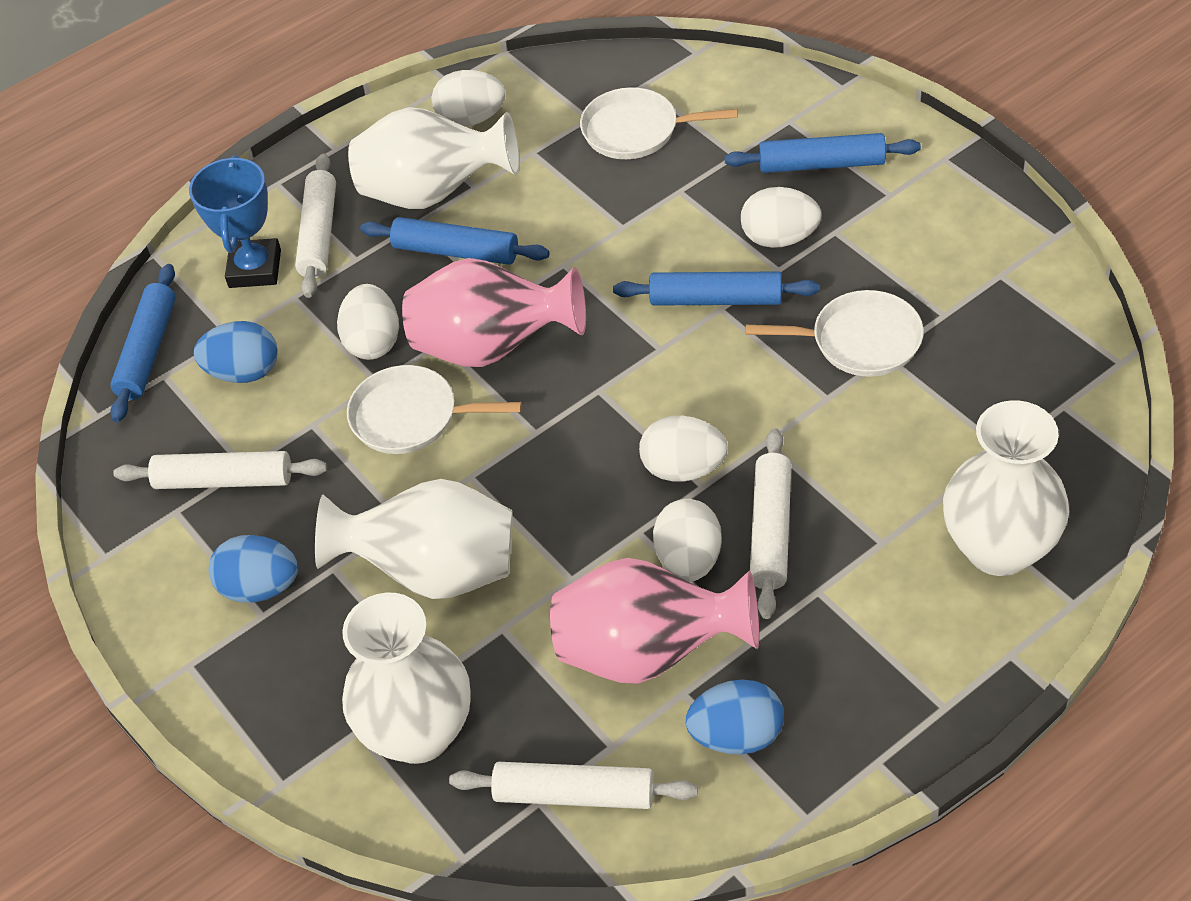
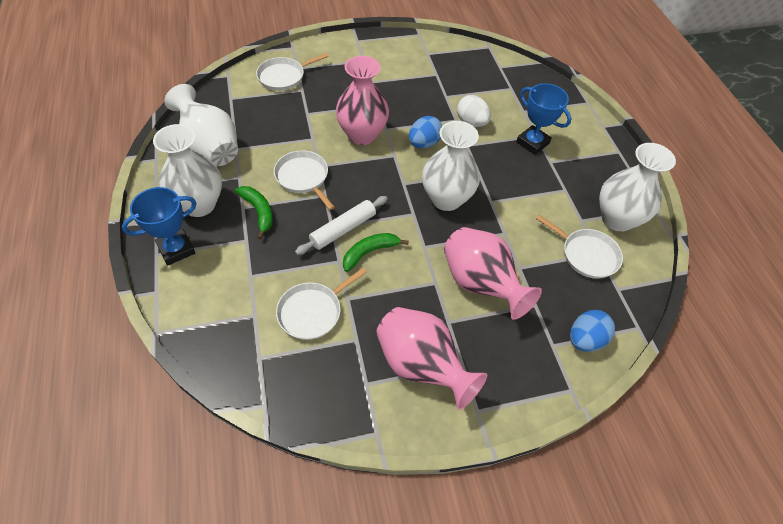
blue egg: [194,321,278,383] [208,535,298,603] [686,679,784,754] = 3 -> [409,116,442,148] [570,310,615,352] = 2
blue rolling pin: [110,264,176,422] [360,217,550,265] [613,271,820,306] [724,133,921,173] = 4 -> none = 0
blue trophy: [189,155,281,288] = 1 -> [122,187,196,266] [516,83,571,155] = 2
green banana: none = 0 -> [235,186,273,239] [343,233,409,272] = 2
pink vase: [402,258,586,367] [550,558,759,684] = 2 -> [336,56,389,145] [376,307,487,410] [444,227,542,320] = 3
white egg: [337,284,399,360] [431,70,505,127] [639,416,728,482] [653,499,722,582] [741,187,822,248] = 5 -> [457,95,491,127] = 1
white pan: [347,365,522,454] [580,87,738,159] [746,290,924,377] = 3 -> [256,53,329,91] [274,150,335,210] [276,268,367,340] [536,215,623,279] = 4
white rolling pin: [113,451,327,489] [295,154,336,298] [449,762,698,809] [750,428,791,619] = 4 -> [295,196,388,255] = 1

